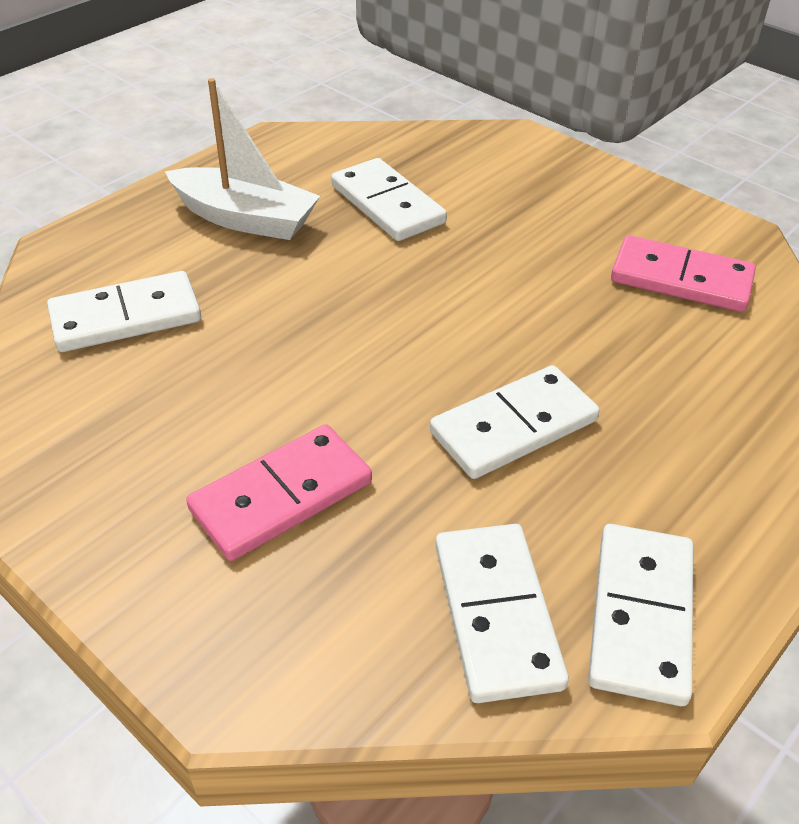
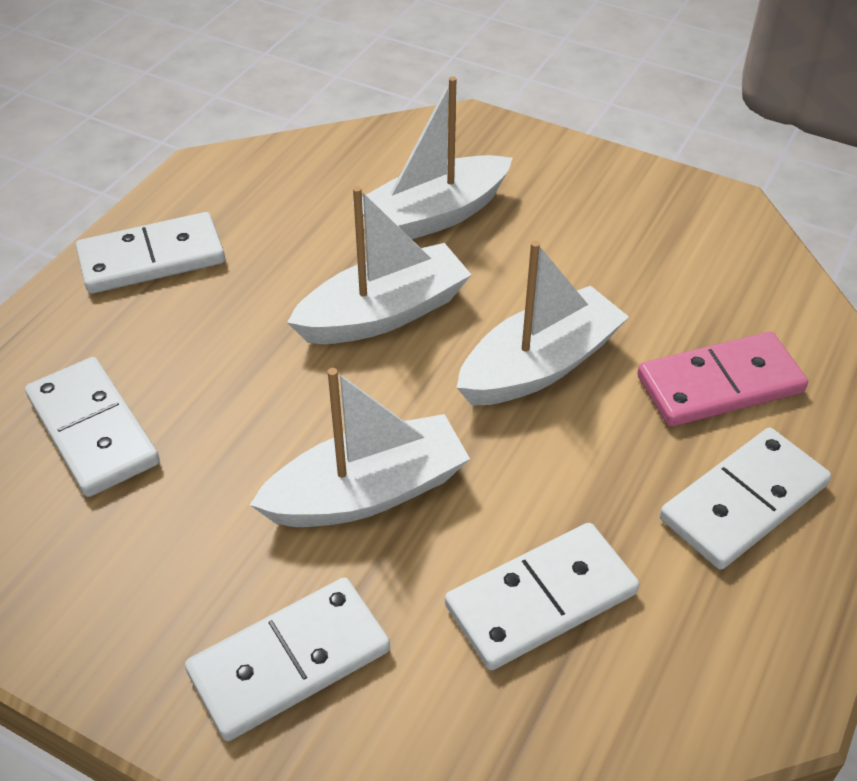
pink domino: [186,424,372,561] [611,235,756,312] = 2 -> [637,332,808,427] = 1
white boat: [165,78,320,240] = 1 -> [250,368,470,527] [287,186,472,344] [353,76,513,239] [456,241,629,405] = 4

